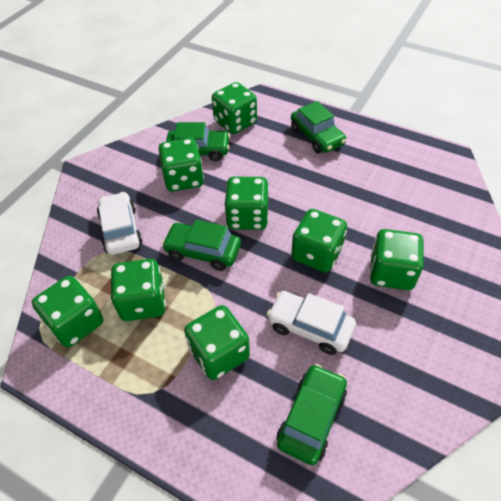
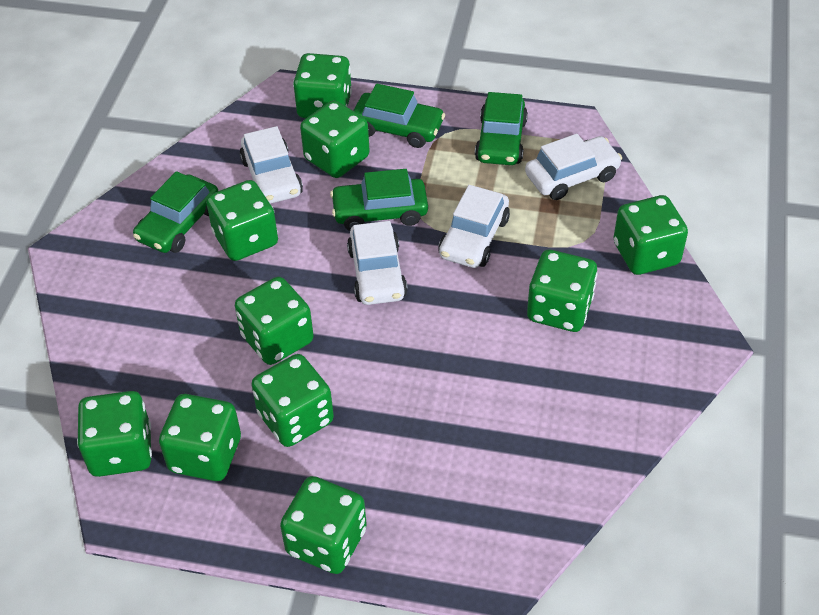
green dice: [32,276,103,348] [110,259,166,321] [158,138,204,192] [184,305,250,380] [212,82,257,134] [224,177,269,230] [291,209,347,273] [370,229,424,290] = 8 -> [77,391,152,477] [159,394,241,481] [206,180,278,261] [235,277,314,365] [251,354,334,447] [280,476,367,574] [293,53,352,118] [300,100,370,178] [527,250,597,332] [613,195,688,275] = 10
white car: [97,192,143,255] [267,291,356,355] = 2 -> [239,126,303,204] [347,221,408,305] [438,185,510,268] [525,134,622,200] = 4

